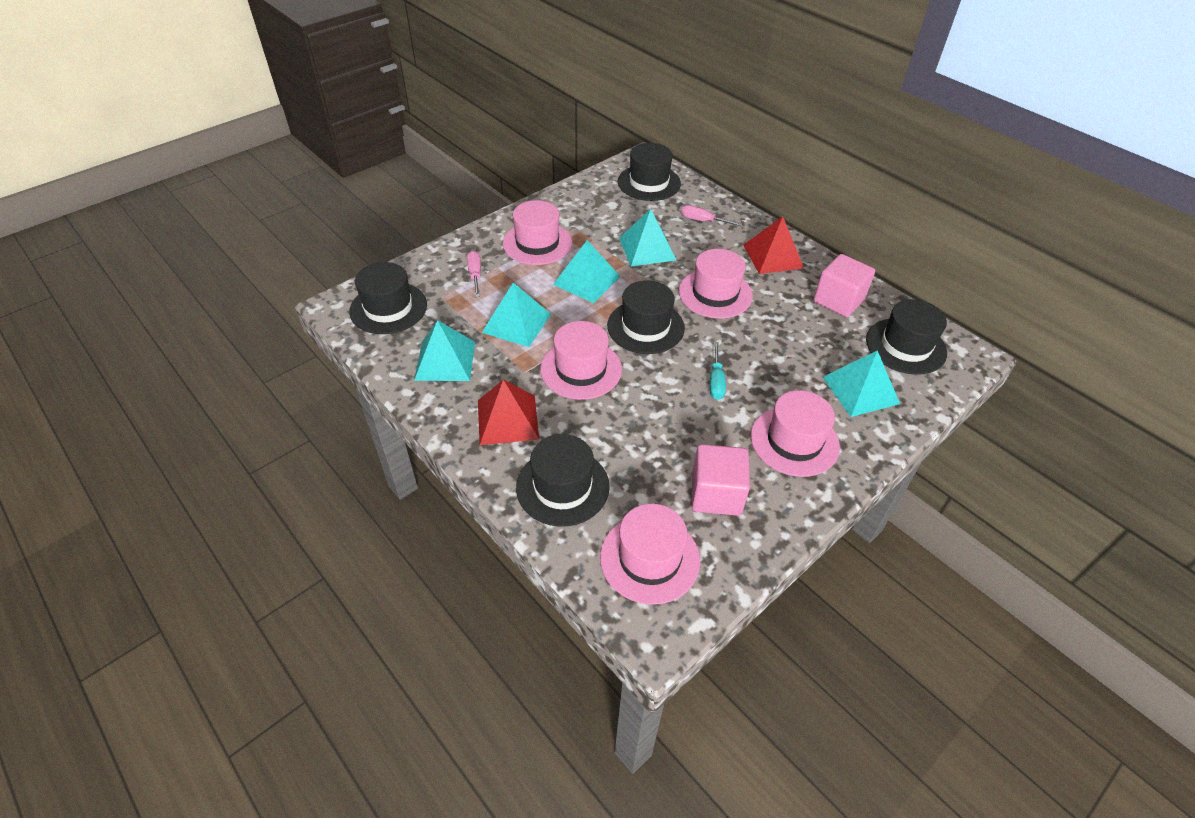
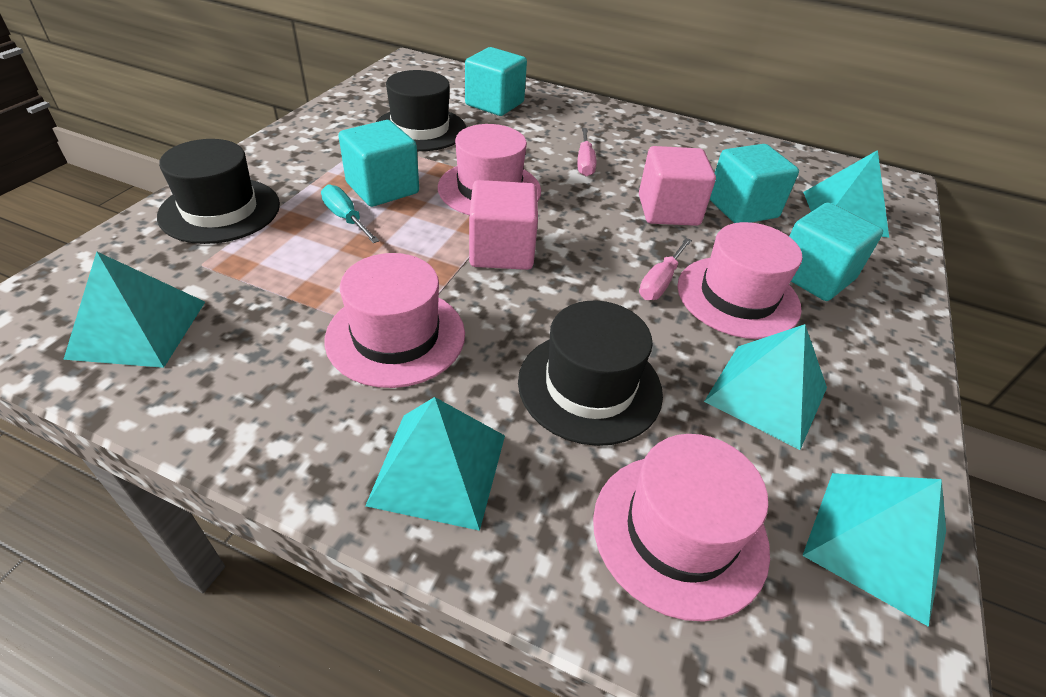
black hat: [349,262,427,334] [516,434,610,527] [607,280,685,354] [618,143,681,201] [866,299,947,375] = 5 -> [157,139,280,244] [376,70,466,151] [518,301,663,446] = 3
pink hat: [503,200,572,265] [540,321,622,400] [600,504,700,605] [679,249,753,319] [751,390,840,477] = 5 -> [324,253,465,388] [438,124,541,215] [593,434,770,622] [677,222,802,339] = 4
red pyramid: [478,380,539,445] [743,216,804,274] = 2 -> none = 0
turquoise cube: none = 0 -> [338,120,419,207] [465,47,527,116] [710,144,799,223] [789,203,883,301] = 4

